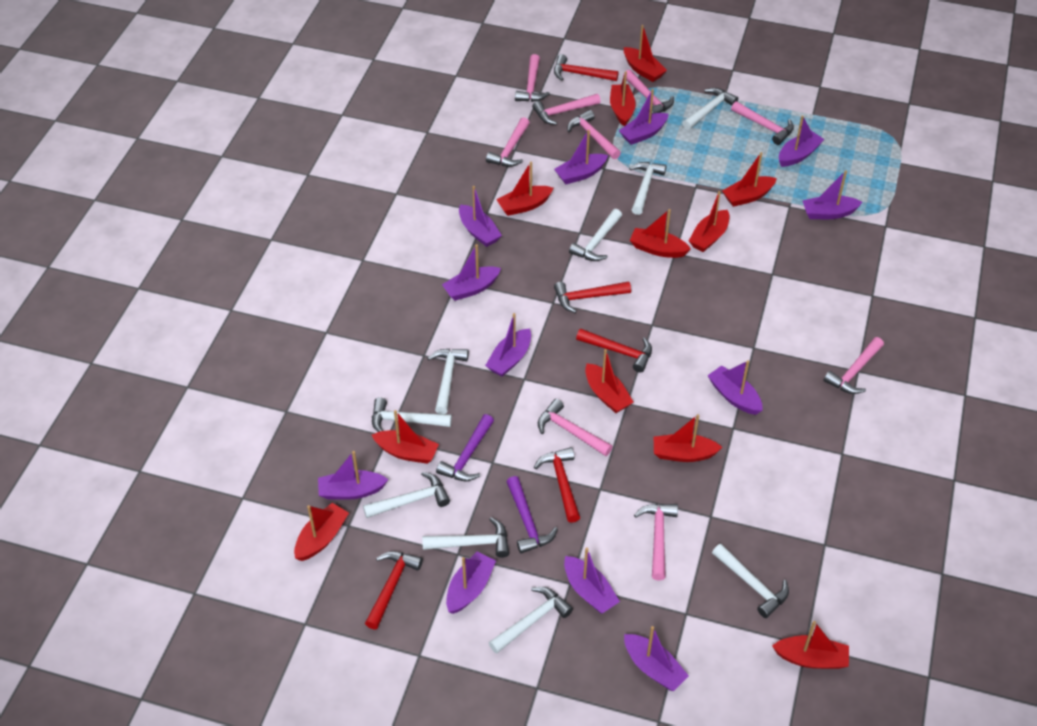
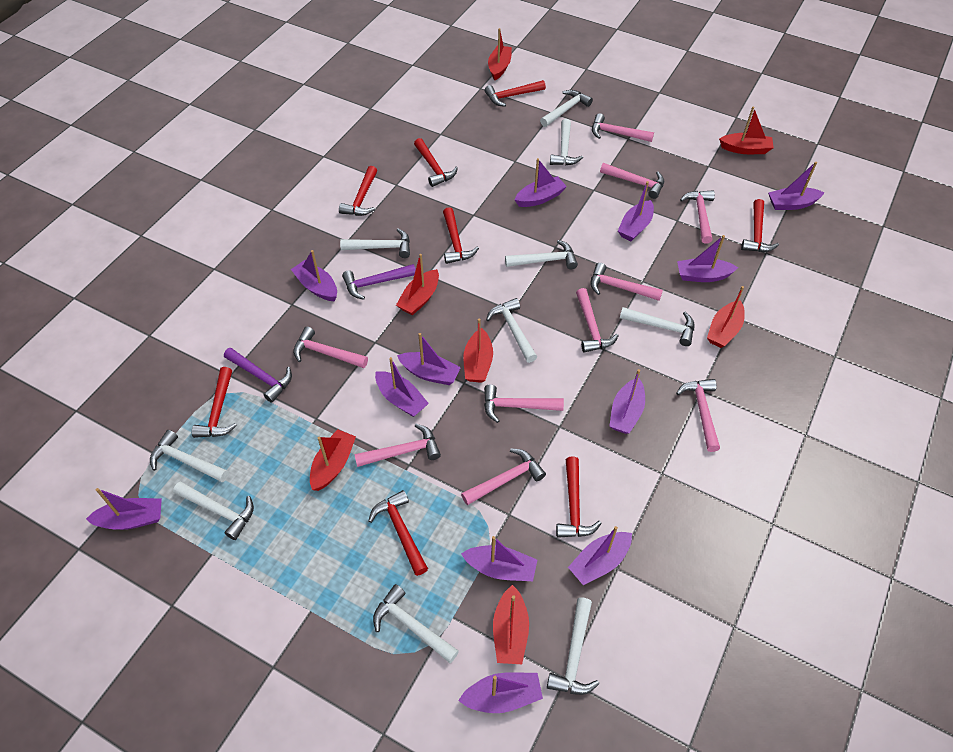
pink hammer: [486,117,530,167] [515,54,550,102] [532,94,601,125] [538,399,613,456] [567,110,621,159] [623,70,674,114] [634,504,678,580] [731,101,794,145] [824,337,884,394] = 9 -> [293,327,368,368] [354,424,441,467] [461,448,546,505] [484,385,564,423] [576,288,619,353] [590,263,663,301] [592,113,654,142] [600,163,664,199] [676,379,720,452] [680,190,715,244] = 10
red boat: [294,503,349,561] [372,410,439,464] [496,162,553,216] [585,349,633,413] [610,72,636,126] [624,25,667,82] [630,209,691,258] [654,414,722,462] [689,191,730,252] [722,152,777,207] [772,621,849,669] = 11 -> [310,429,356,491] [396,254,439,315] [463,318,493,383] [488,28,512,80] [493,585,529,664] [707,286,745,348] [719,107,774,154] = 7
red hammer: [365,551,423,629] [534,447,580,523] [554,54,619,81] [554,281,631,313] [576,329,652,373] = 5 -> [192,367,237,438] [339,166,377,216] [368,490,428,576] [414,138,458,187] [443,207,479,264] [485,80,546,107] [556,457,602,538] [741,199,779,252] = 8
white hammer: [363,472,450,518] [372,397,452,432] [422,517,509,558] [427,349,469,414] [489,587,573,654] [569,209,622,261] [629,162,666,215] [682,88,738,130] [712,544,789,618] = 9 -> [150,430,229,483] [173,482,254,540] [340,228,410,258] [373,584,459,663] [486,298,537,363] [505,240,578,269] [540,90,593,127] [547,598,599,695] [550,119,583,165] [620,307,694,346] = 10

